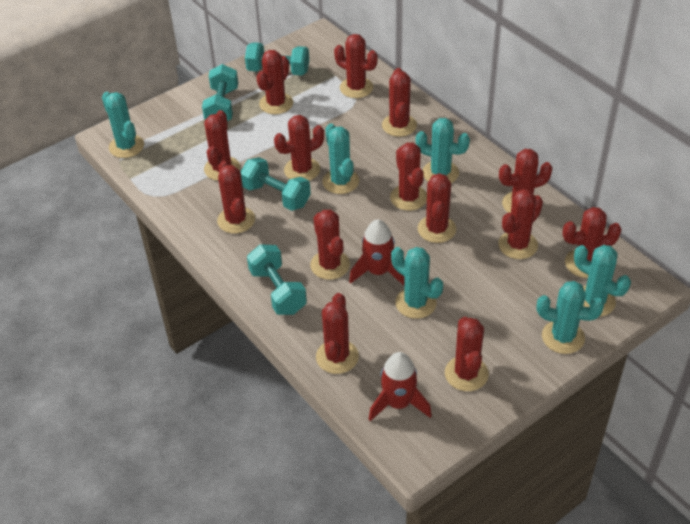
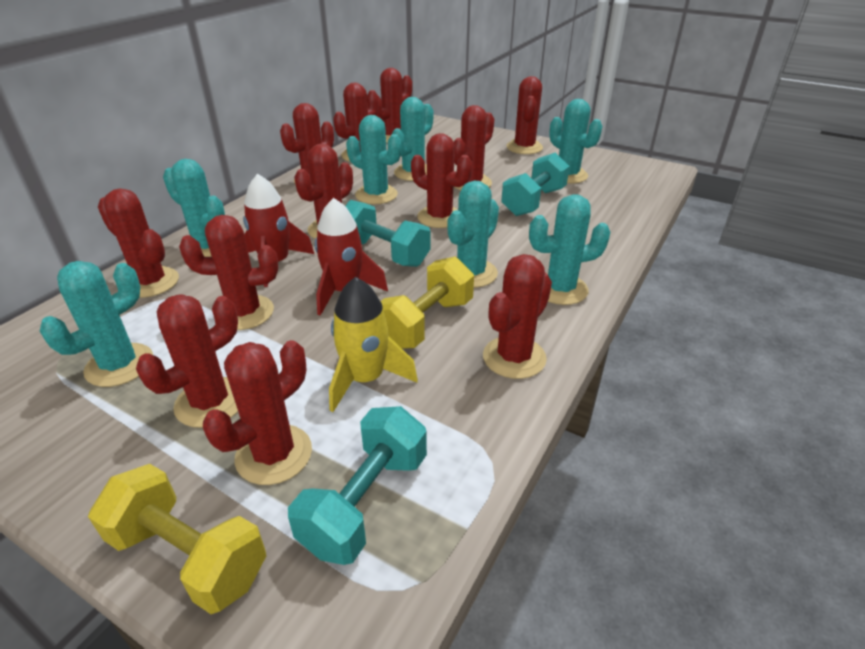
red cactus: [204,110,240,181] [217,161,255,234] [257,50,293,114] [274,115,324,181] [310,210,350,280] [316,293,359,374] [334,34,377,98] [382,68,417,137] [390,142,427,211] [418,173,456,243] [445,317,489,391] [498,189,543,259] [499,149,552,213] [563,207,622,278] = 14 -> [98,188,179,298] [136,294,238,428] [179,215,278,330] [203,340,312,485] [280,103,334,185] [294,144,353,239] [333,82,379,162] [376,68,412,143] [411,133,472,228] [454,105,494,190] [483,254,552,379] [506,76,543,154] = 12
turquoise cactus: [102,92,144,158] [322,123,359,194] [391,247,443,319] [416,118,470,183] [537,281,604,354] [574,245,631,317] = 6 -> [40,261,153,387] [163,159,225,257] [346,115,401,204] [391,97,434,181] [447,180,499,288] [529,194,611,305] [549,99,602,184] = 7
turquoise dumbbell: [202,64,238,121] [241,157,311,211] [245,42,309,76] [247,244,307,315] = 4 -> [288,406,427,565] [345,200,431,267] [501,153,570,216] = 3
yellow dumbbell: none = 0 -> [88,464,266,614] [380,257,474,349] = 2
yellow rocket: none = 0 -> [329,277,418,412] = 1

